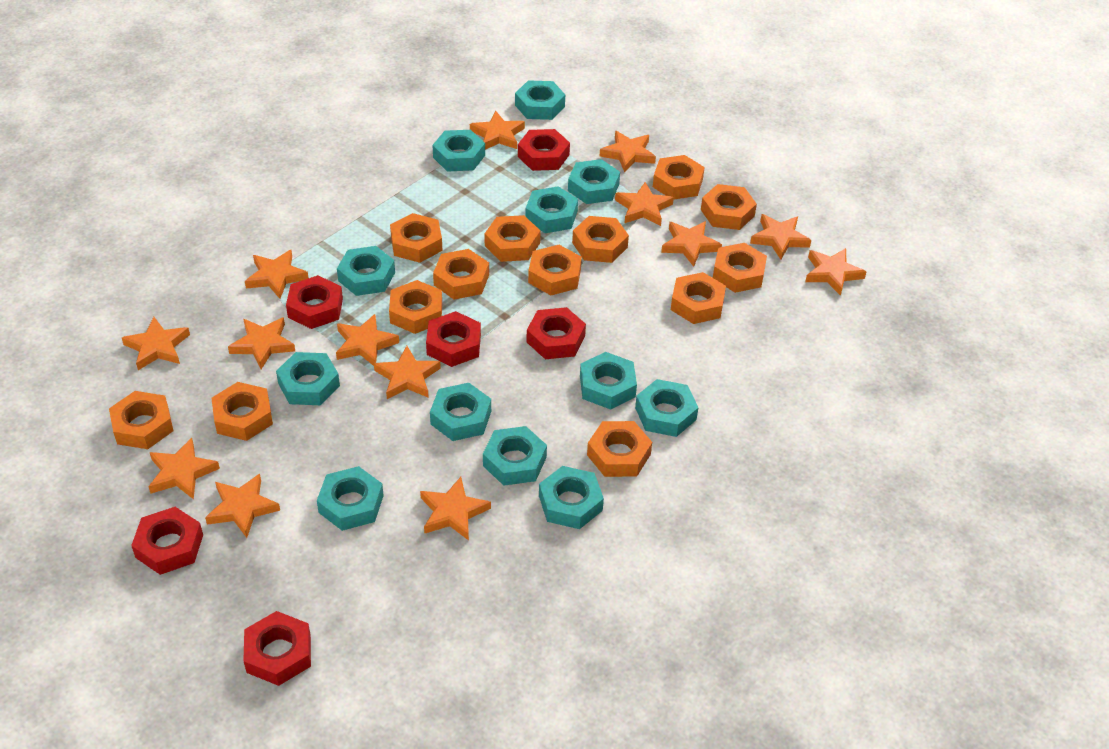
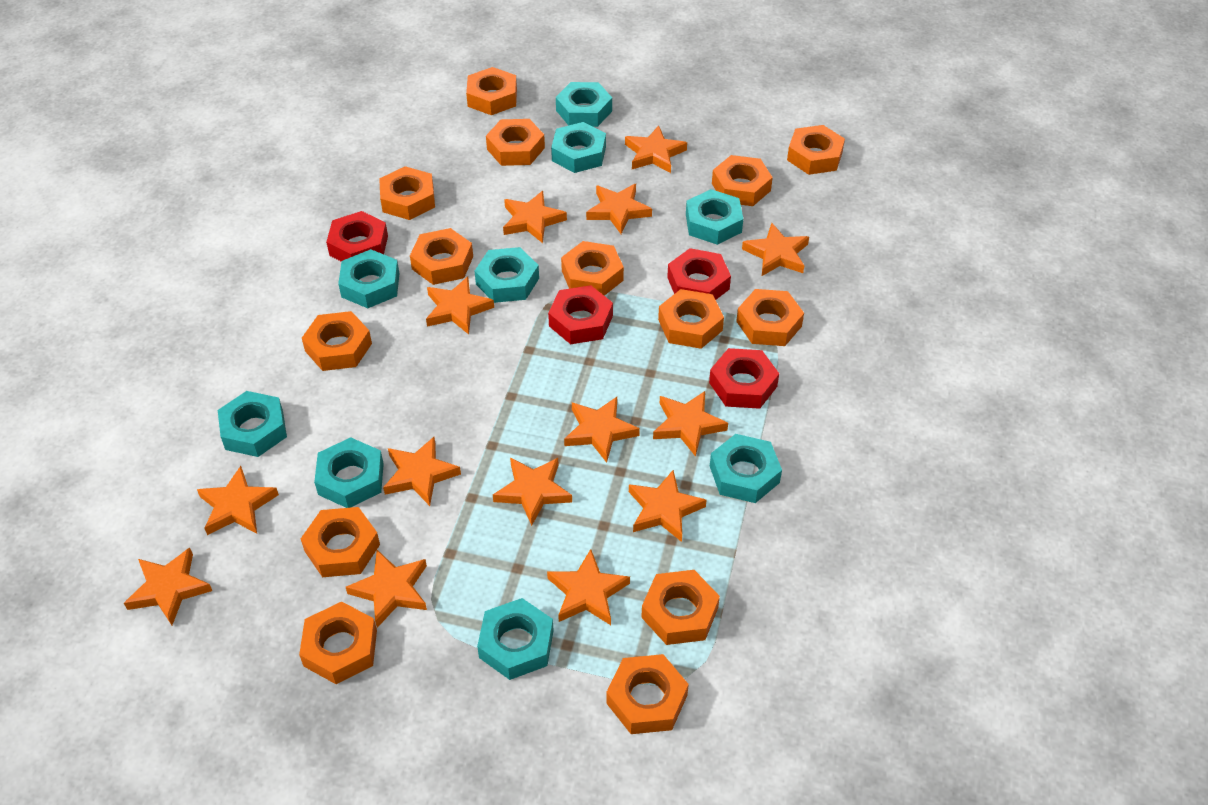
orange nut: [109,391,174,449] [212,382,273,441] [389,280,442,334] [390,213,443,263] [433,249,489,299] [485,215,540,262] [528,245,582,295] [572,216,629,263] [587,421,652,477] [653,155,705,200] [671,272,726,324] [701,184,757,230] [713,243,767,293] = 13 -> [299,601,377,684] [301,507,380,577] [302,311,372,371] [379,166,435,220] [410,228,473,285] [466,67,517,115] [486,119,545,166] [561,241,624,296] [606,654,689,734] [641,570,720,645] [658,289,724,349] [712,155,773,206] [736,289,804,346] [787,125,845,175] = 14
red nut: [131,507,203,575] [243,611,311,686] [286,275,343,329] [426,311,481,367] [518,129,570,171] [526,307,586,359] = 6 -> [326,211,388,262] [548,285,613,344] [667,248,731,300] [709,348,779,409] = 4
turquoise nut: [276,352,340,405] [317,466,384,531] [337,246,395,296] [430,383,491,441] [432,130,485,172] [483,426,547,486] [515,80,565,120] [525,186,578,233] [539,466,604,529] [568,159,620,204] [580,352,637,410] [635,379,698,437] = 12 -> [218,391,287,457] [314,437,384,508] [338,249,399,308] [474,247,539,303] [477,598,554,680] [551,122,606,173] [556,82,612,127] [686,189,743,245] [710,434,782,503] = 9

